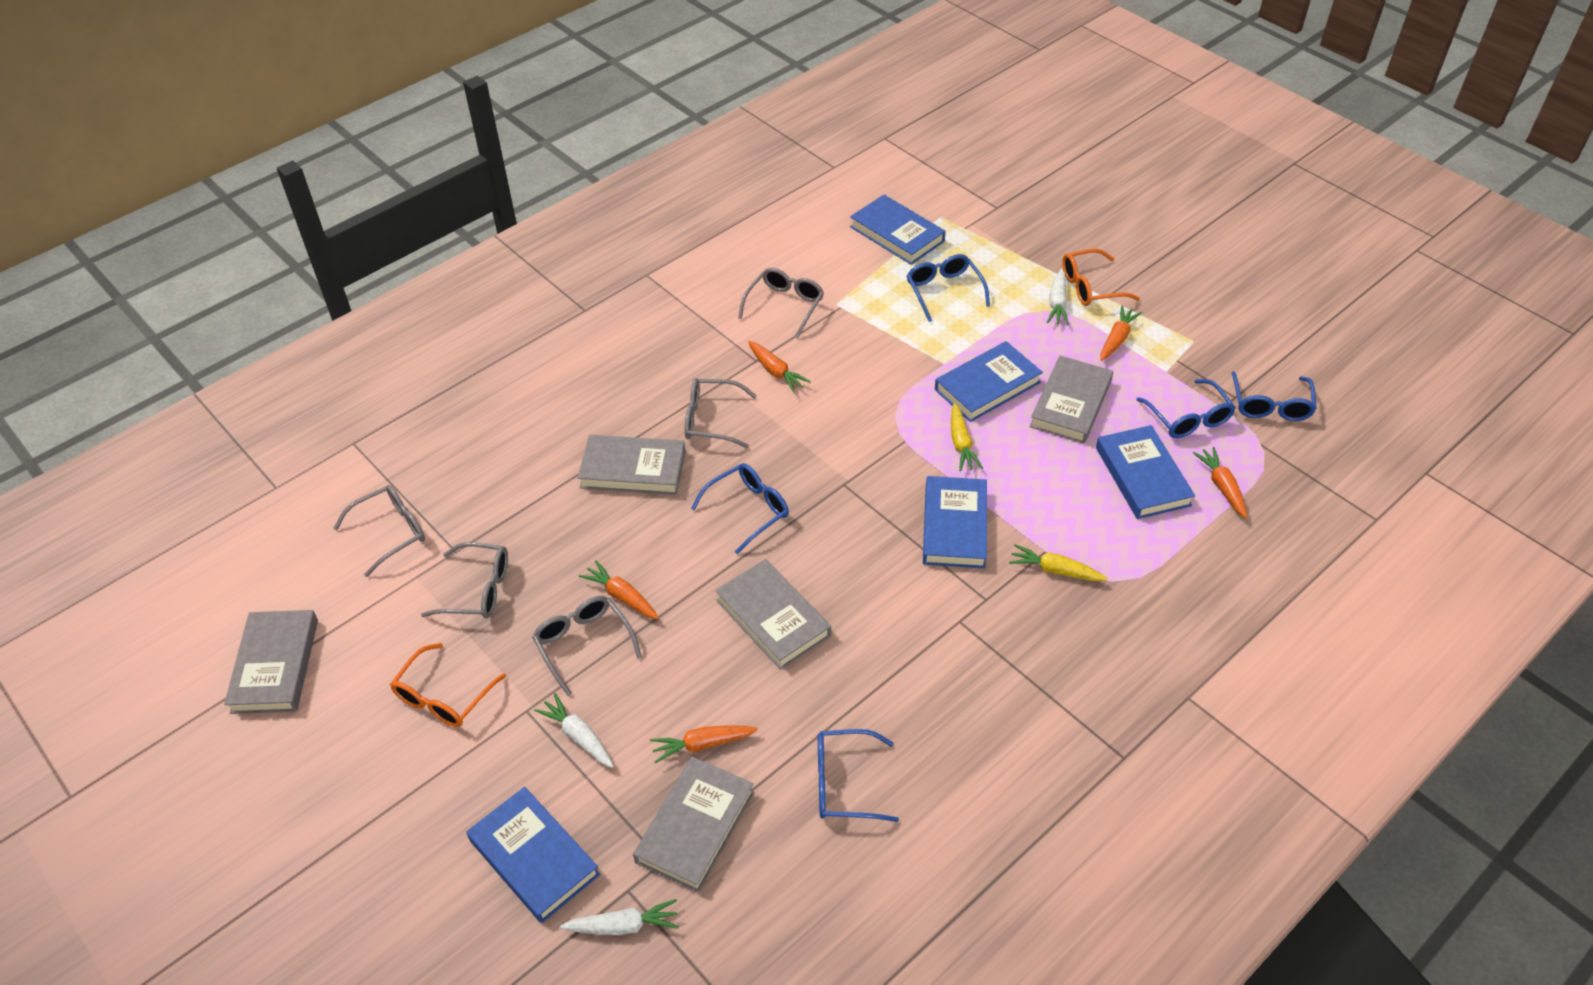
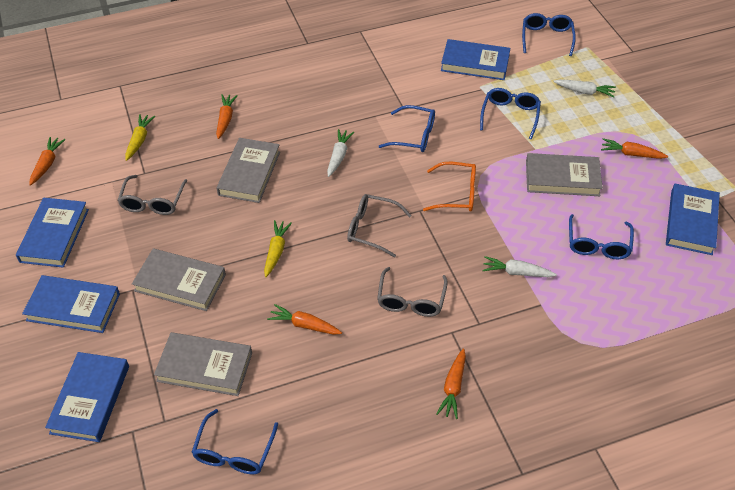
grey book: [224,610,318,714] [578,435,686,495] [633,757,754,893] [715,559,831,670] [1029,356,1113,444] = 5 -> [132,248,226,311] [154,332,252,396] [217,138,280,203] [526,153,603,196] = 4
grey glasses: [333,485,425,577] [421,542,508,618] [532,596,642,696] [685,378,757,448] [738,268,824,338] = 5 -> [117,175,188,215] [347,194,412,257] [377,267,448,317] = 3
orange glasses: [390,643,506,727] [1062,249,1140,306] = 2 -> [423,162,476,212] = 1

